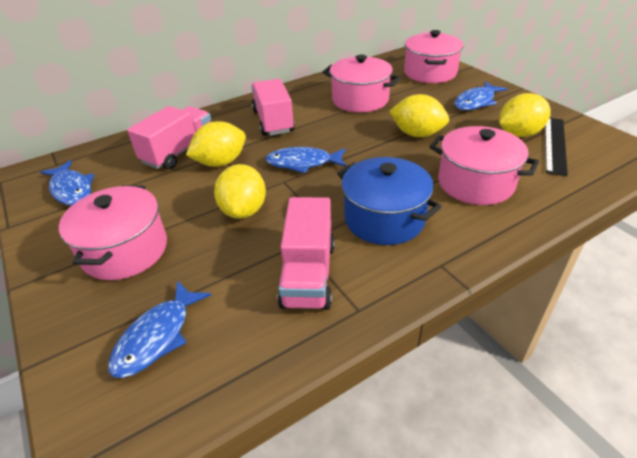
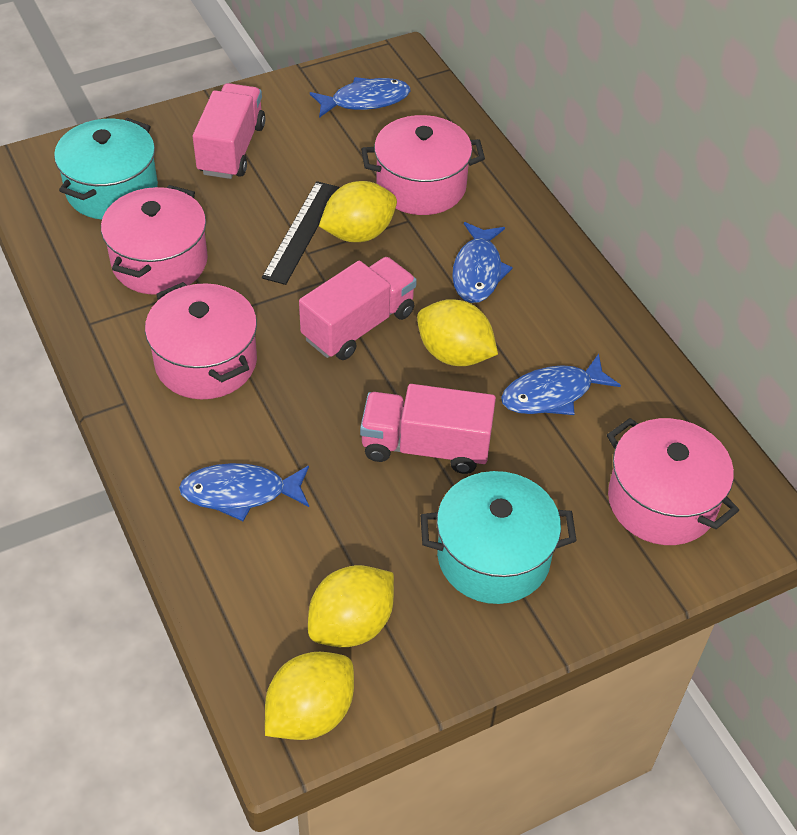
blue pot: [337,157,442,245] = 1 -> none = 0
turquoise pot: none = 0 -> [54,118,158,219] [420,471,577,604] = 2

